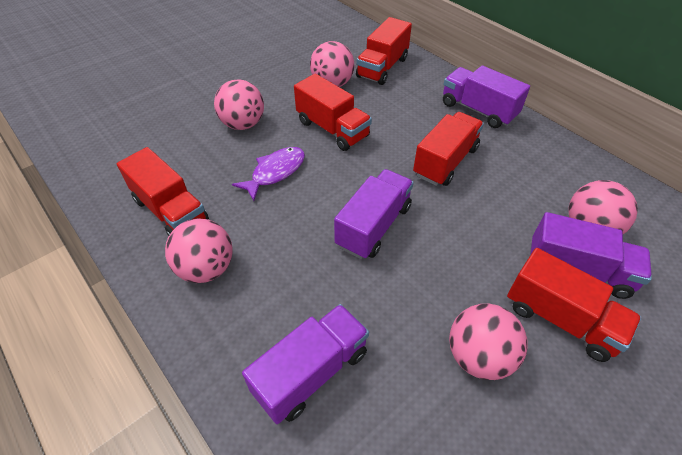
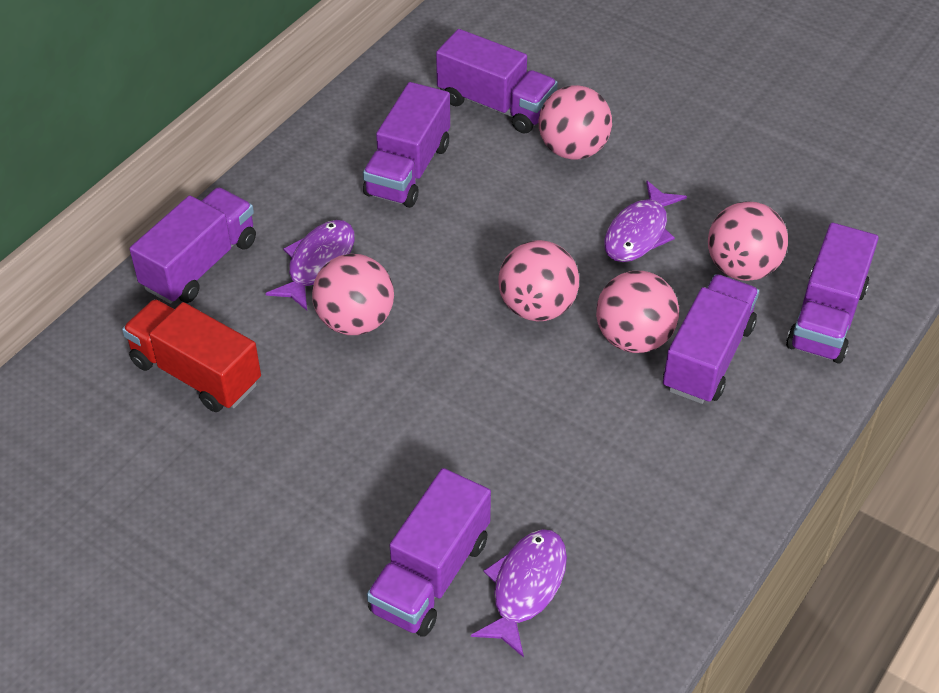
purple fish: [232,147,305,201] = 1 -> [265,220,355,310] [471,529,567,658] [604,180,687,262] = 3
purple truck: [242,304,369,424] [334,169,414,259] [443,66,530,128] [530,212,652,299] = 4 -> [129,187,256,304] [363,82,450,208] [367,468,491,637] [436,29,558,134] [663,274,759,404] [786,223,879,363] = 6
red truck: [117,147,209,236] [294,74,372,151] [356,17,412,85] [413,112,484,186] [507,248,641,362] = 5 -> [122,299,261,412] = 1

